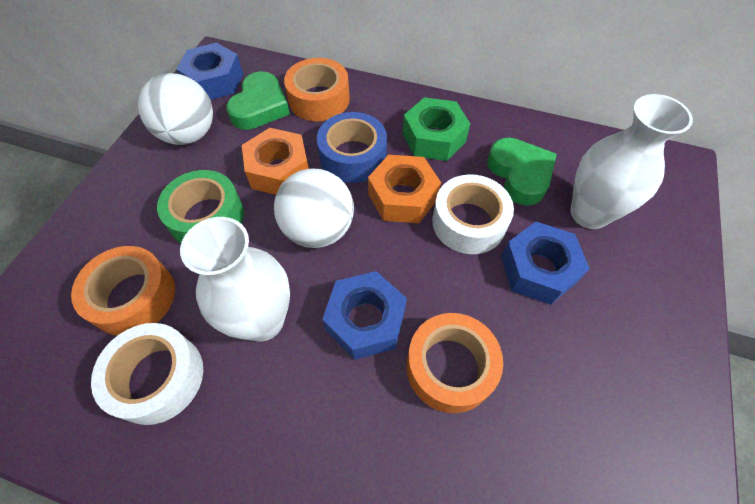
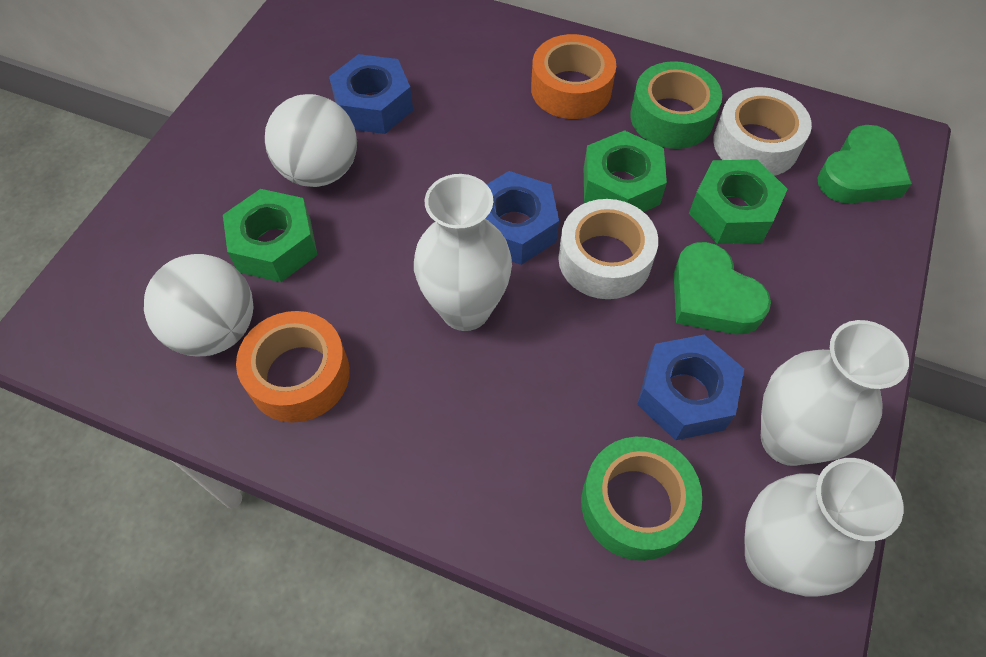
blue tape: [317,112,387,183] = 1 -> none = 0
green nut: [403,97,470,161] = 1 -> [223,189,317,282] [584,130,667,212] [689,159,787,244] = 3
green tape: [157,170,244,244] = 1 -> [581,437,702,561] [630,61,722,149] = 2
orange nut: [242,128,309,195] [368,155,441,223] = 2 -> none = 0
orange tape: [71,246,175,336] [284,58,350,121] [406,313,503,413] = 3 -> [236,311,350,423] [531,34,616,119] = 2
white vase: [180,217,290,341] [571,94,693,229] = 2 -> [414,174,512,331] [744,458,904,596] [761,320,909,466] = 3

